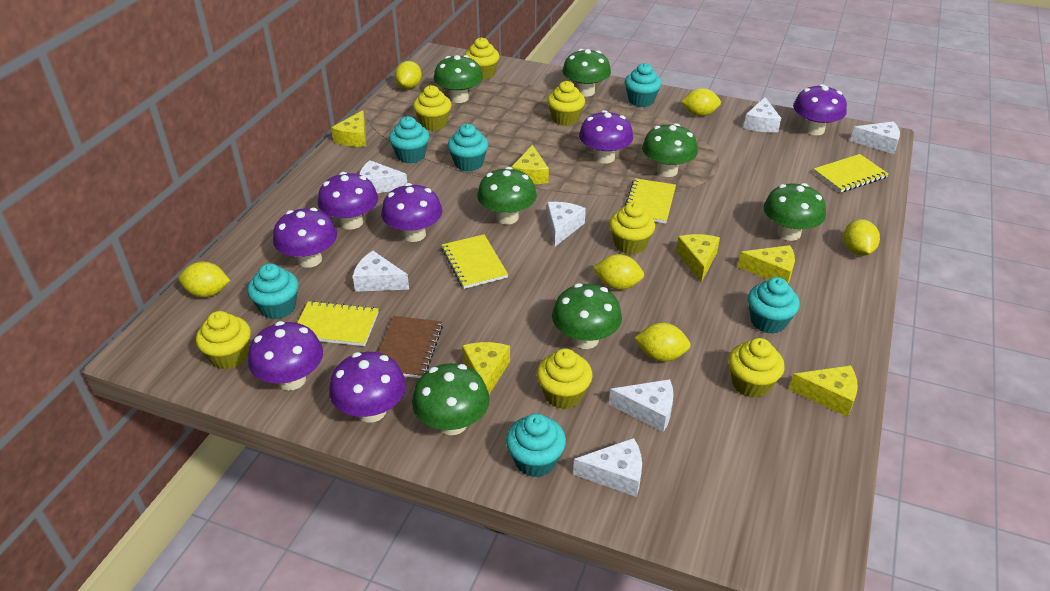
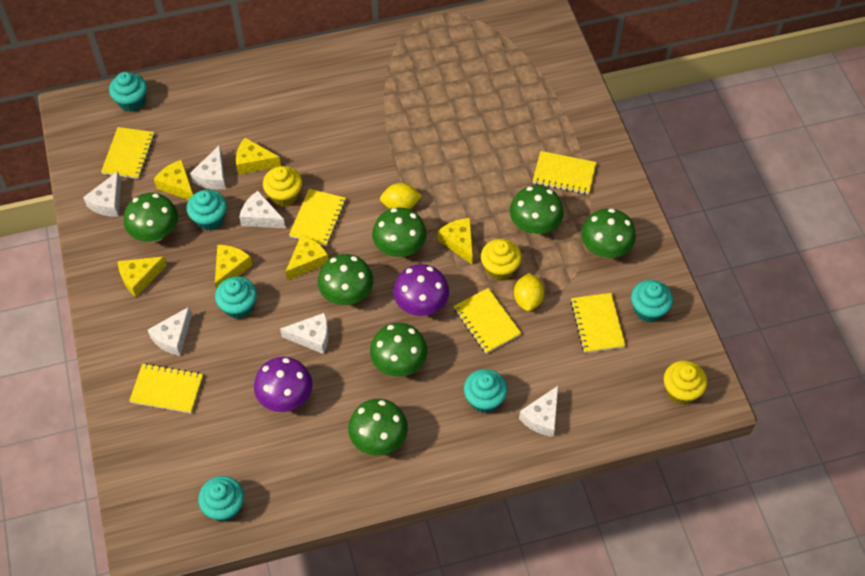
brown notebook: [378,316,443,378] = 1 -> none = 0
purple mushroom: [248,321,323,391] [273,208,337,268] [318,172,378,230] [329,352,406,423] [381,183,442,242] [579,110,633,164] [793,84,847,135] = 7 -> [254,357,312,412] [393,264,449,316] = 2
white cheese: [353,251,409,292] [359,160,407,193] [547,202,586,246] [573,438,642,497] [609,379,674,432] [744,97,781,132] [850,121,900,154] = 7 -> [83,171,121,217] [148,307,192,356] [190,145,226,190] [239,191,285,228] [280,313,329,354] [519,386,558,437] = 6
yellow cupcake: [196,311,251,370] [413,85,452,131] [465,37,499,80] [537,349,593,409] [547,81,585,126] [609,202,655,255] [729,338,785,398] = 7 -> [263,166,302,207] [481,239,522,280] [664,361,707,404] = 3
yellow lemon: [178,262,230,297] [395,61,422,89] [593,254,644,290] [634,323,691,362] [681,88,721,116] [843,219,880,256] = 6 -> [380,183,422,209] [514,273,544,311] = 2
yellow notebook: [297,301,379,346] [441,234,508,289] [624,178,676,224] [813,154,888,193] = 4 -> [101,127,155,179] [129,363,203,413] [289,189,346,246] [453,288,522,354] [533,151,596,195] [570,293,626,353] = 6

